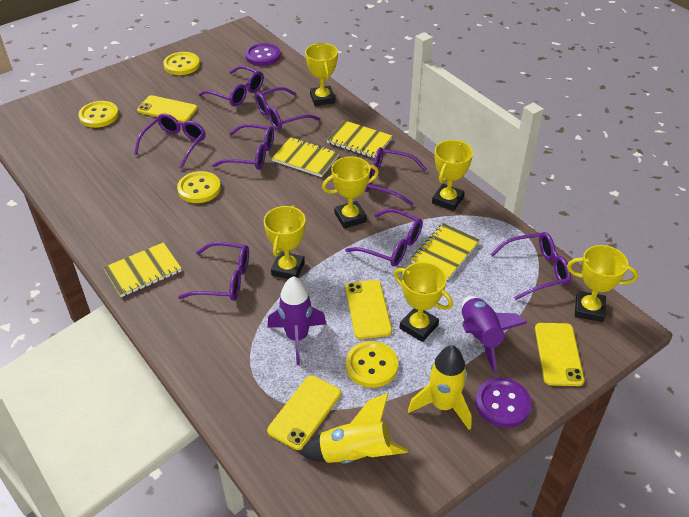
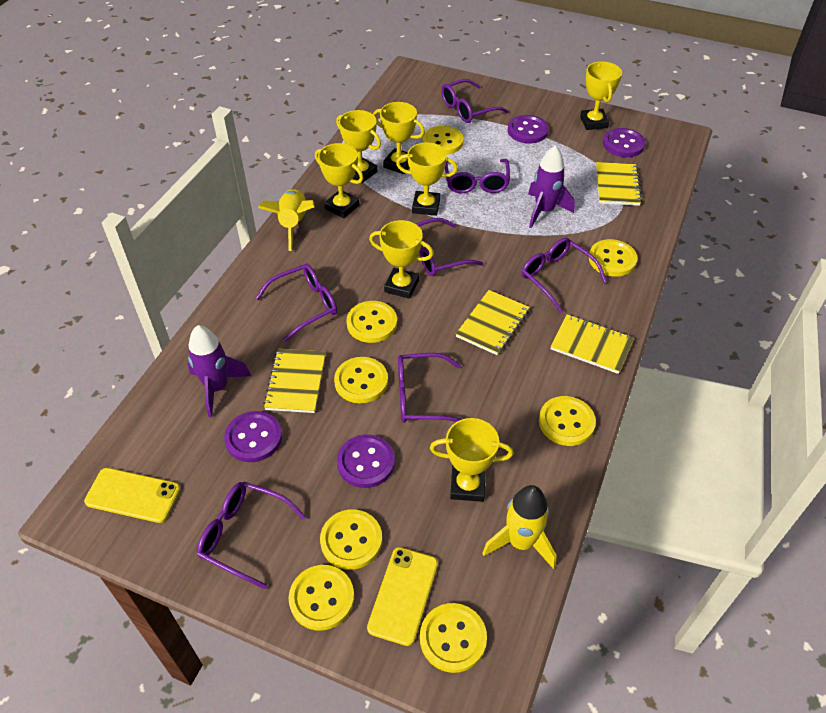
purple button: [245,43,281,66] [475,378,532,428] = 2 -> [224,411,282,462] [337,434,395,488] [508,115,549,144] [603,128,645,157] = 4
purple glasses: [134,113,206,169] [178,242,249,301] [199,66,264,106] [212,124,274,170] [255,87,320,130] [345,209,423,266] [365,147,427,206] [491,232,571,300] = 8 -> [197,481,306,589] [256,264,337,342] [398,353,462,423] [416,218,483,276] [441,79,509,123] [445,159,510,193] [521,238,607,313] = 7
yellow button: [78,101,119,128] [163,52,200,75] [177,171,221,203] [346,341,398,388] = 4 -> [289,565,354,631] [320,509,382,570] [334,357,388,403] [346,301,397,343] [420,603,487,673] [422,126,464,155] [539,396,596,446] [589,239,638,277] = 8
yellow phone: [137,95,198,123] [267,375,341,450] [345,280,392,339] [535,323,584,386] = 4 -> [84,468,180,523] [367,547,438,646] = 2
yellow trophy: [264,205,305,279] [305,43,338,106] [322,156,379,229] [394,262,453,342] [432,140,473,211] [567,245,638,322] = 6 -> [315,143,364,218] [336,110,381,183] [369,220,434,299] [373,102,425,174] [396,142,458,216] [430,418,513,502] [580,61,622,130] = 7

